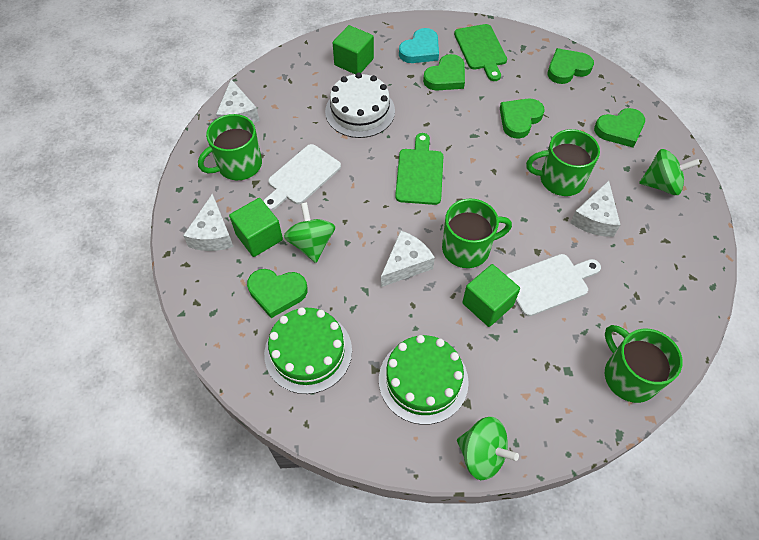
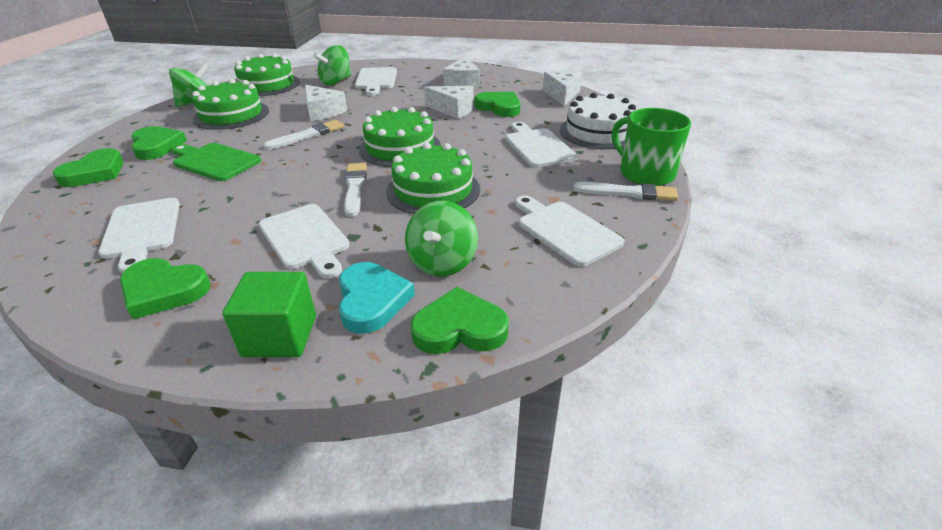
green cake: [264,307,352,394] [379,335,469,425] = 2 -> [192,79,269,130] [234,53,300,96] [359,107,441,167] [386,142,480,214] = 4
green cube: [229,198,283,257] [333,25,374,74] [462,264,520,327] = 3 -> [222,272,316,357] = 1
green cutting board: [395,133,443,205] [454,24,507,81] = 2 -> [172,143,261,181] = 1
green mug: [198,114,262,180] [442,199,512,268] [526,129,600,196] [605,325,683,403] = 4 -> [612,108,691,186] = 1
white brush: none = 0 -> [263,120,344,150] [344,163,367,217] [573,182,678,201] = 3
white cutting board: [263,144,341,211] [506,254,601,316] = 2 -> [98,198,180,273] [259,204,350,279] [355,67,397,96] [506,122,577,168] [515,196,625,267] = 5

